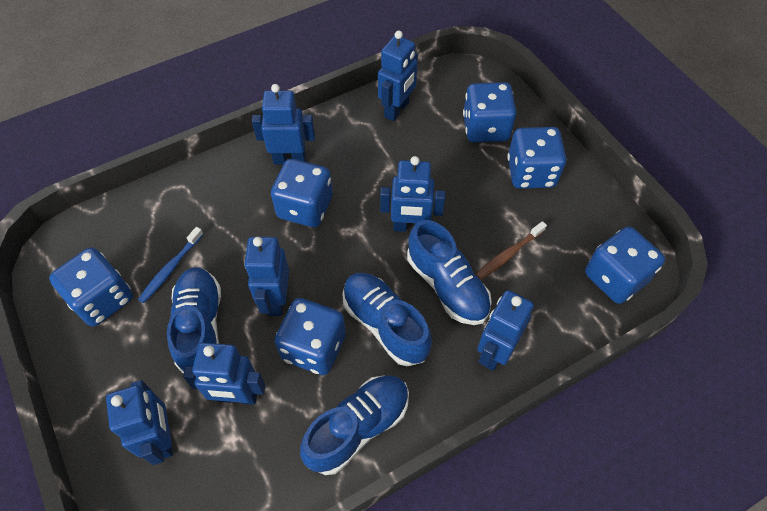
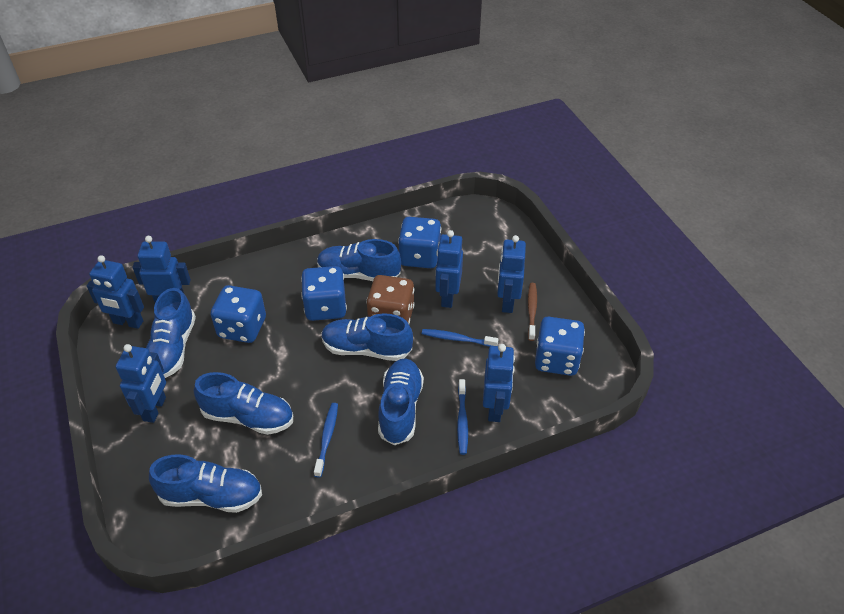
blue dice: [49,248,133,326] [271,159,333,227] [274,298,346,375] [463,82,517,142] [507,127,567,189] [585,226,665,304] = 6 -> [211,285,266,343] [301,266,347,321] [398,217,441,268] [535,317,585,376] = 4
blue robot: [106,380,173,465] [183,342,266,405] [244,237,289,316] [252,84,315,164] [378,30,418,121] [380,156,445,232] [477,290,534,371] = 7 -> [87,255,144,329] [116,344,166,423] [132,236,191,302] [435,230,463,308] [483,344,515,422] [497,235,526,313] = 6
blue shoe: [167,267,221,373] [300,375,409,475] [342,273,432,366] [407,220,492,325] = 4 -> [146,288,196,378] [149,454,262,513] [194,372,293,435] [317,239,401,281] [321,313,413,361] [378,358,424,445] = 6
blue toothbrush: [138,227,204,303] = 1 -> [314,403,338,477] [422,329,499,347] [457,379,468,455] = 3
brown dice: none = 0 -> [366,275,415,324] = 1

